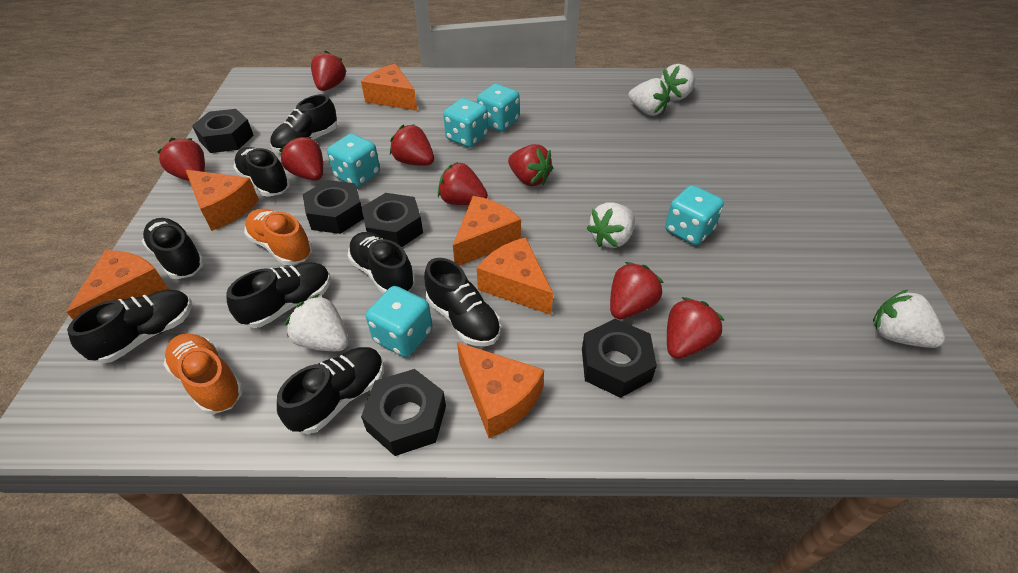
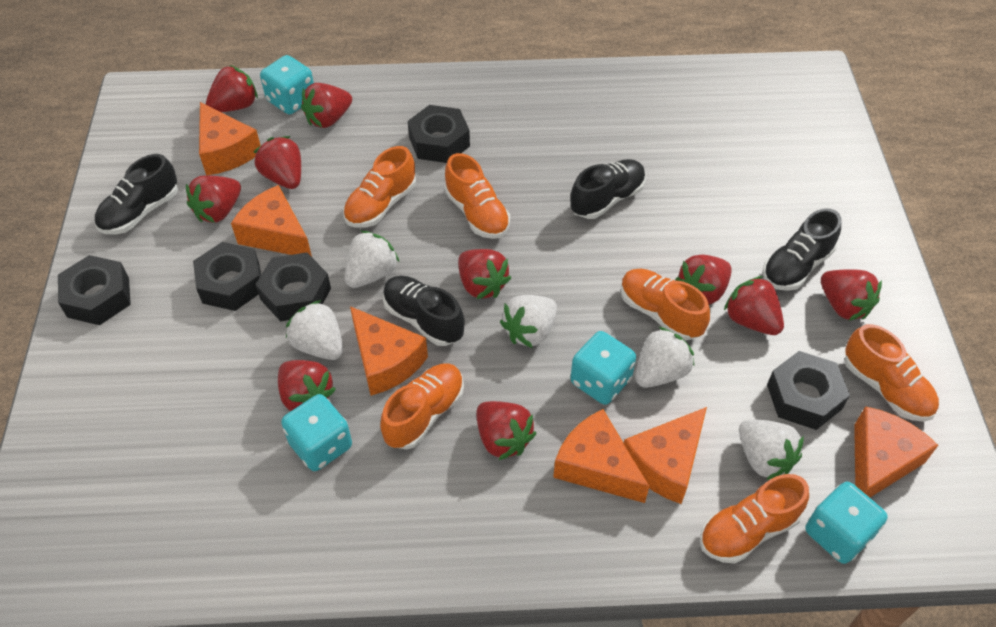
black shoe: [67,290,192,363] [142,218,205,279] [226,262,331,328] [233,147,290,197] [270,94,337,153] [277,347,384,434] [348,232,415,294] [424,258,501,346] = 8 -> [95,154,178,235] [383,276,465,346] [570,159,646,219] [762,208,841,291] = 4
orange shoe: [163,333,243,415] [244,209,312,265] = 2 -> [343,146,416,228] [380,363,464,449] [445,153,510,239] [621,269,710,341] [700,474,809,564] [845,324,939,422] = 6
red strawberry: [157,138,205,181] [279,136,323,181] [311,51,347,91] [390,125,434,166] [438,162,488,205] [508,144,553,186] [610,262,663,319] [667,297,724,359] = 8 -> [186,175,241,223] [206,65,258,112] [254,136,301,189] [278,360,336,411] [301,83,352,128] [458,249,511,299] [476,401,536,460] [675,255,731,304] [724,276,784,335] [821,269,882,321] = 10
turquoise dice: [327,134,380,187] [366,286,432,357] [443,98,488,148] [477,84,520,132] [665,185,724,245] = 5 -> [260,55,314,114] [281,394,352,471] [571,331,636,405] [805,482,888,564] = 4

